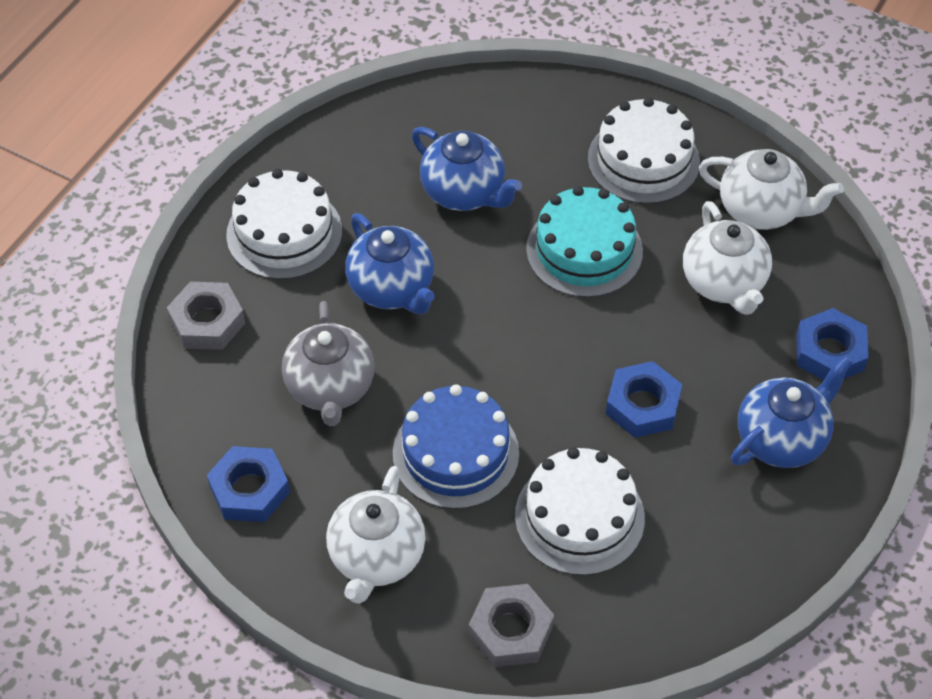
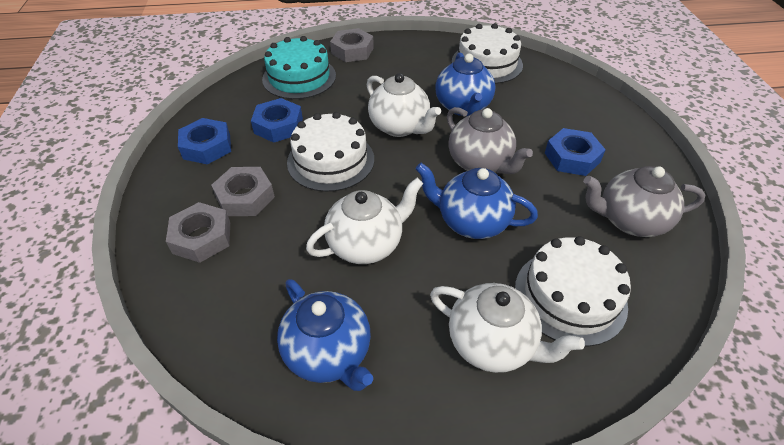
blue cake: [393,384,519,509] = 1 -> none = 0
grey nut: [167,282,245,350] [469,584,554,667] = 2 -> [166,202,230,263] [211,167,275,216] [330,28,374,62] = 3
grey teapot: [282,301,375,426] = 1 -> [447,107,533,174] [583,166,706,237] = 2

